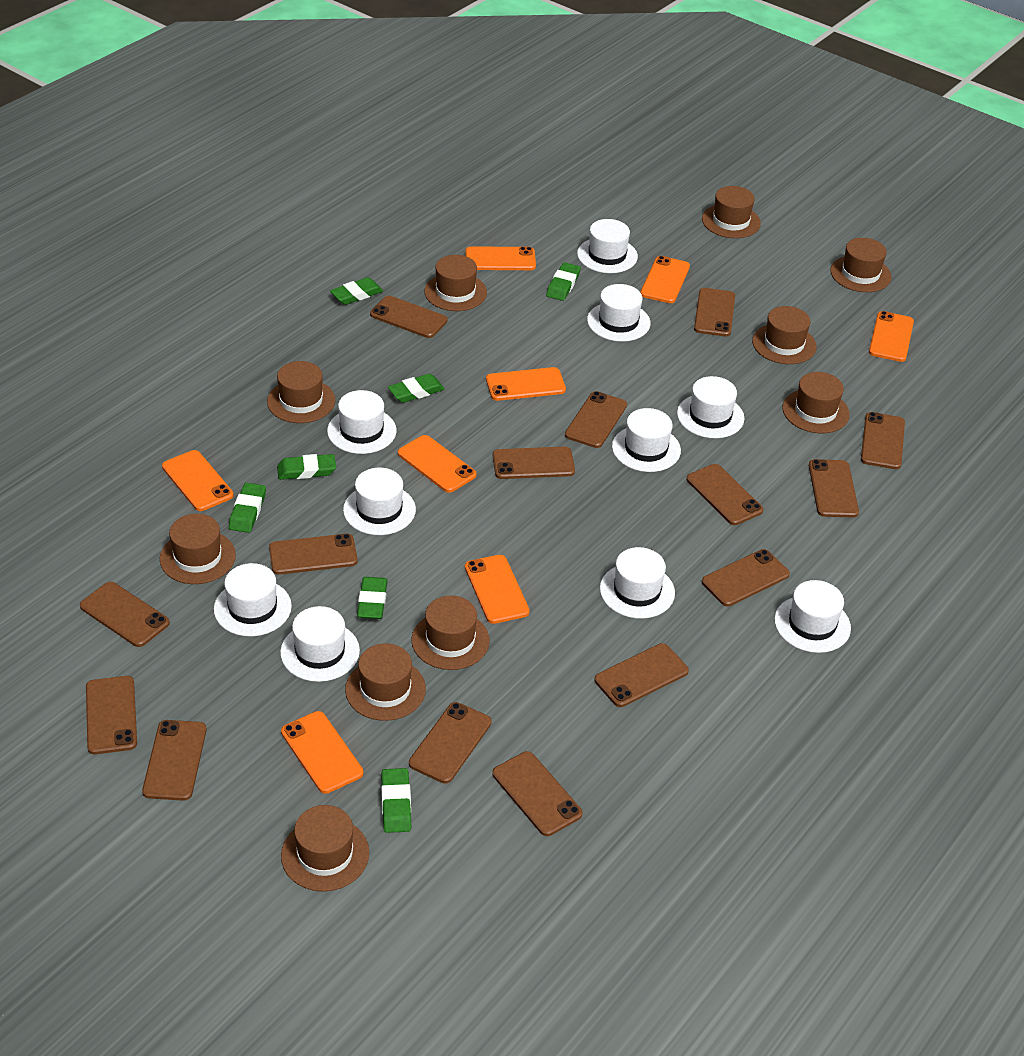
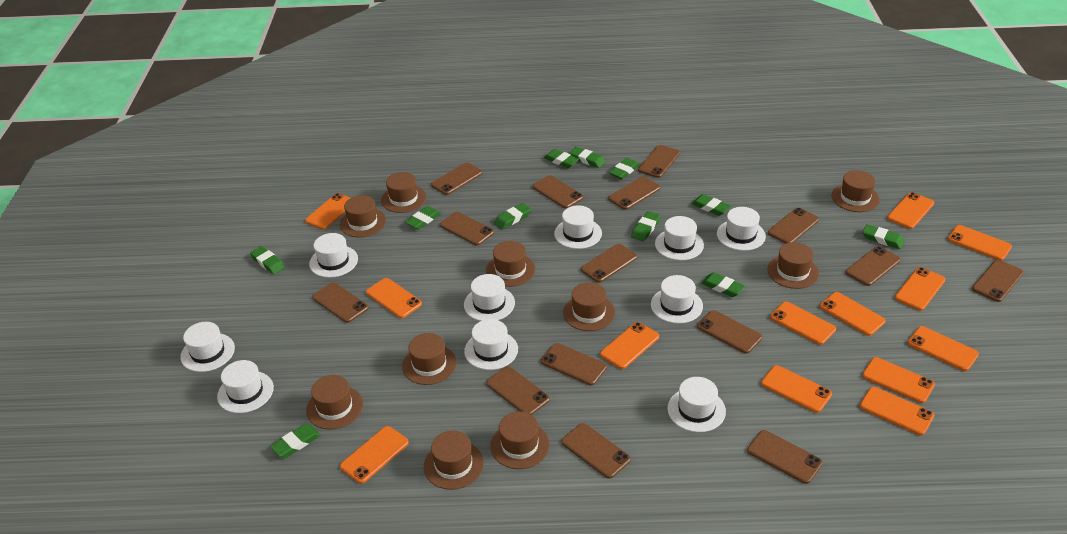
green eraser: [229,483,266,533] [277,454,336,480] [330,277,383,305] [357,577,388,619] [381,768,411,833] [388,374,445,403] [546,262,581,301] = 7 -> [250,246,285,274] [270,424,320,458] [405,206,441,230] [494,203,531,230] [544,149,579,168] [570,147,606,168] [609,158,640,179] [631,211,661,241] [691,194,731,216] [701,272,745,297] [862,224,905,249] = 11
orange phone: [162,450,234,511] [281,711,363,794] [398,435,477,493] [465,246,536,270] [465,555,530,624] [486,367,566,401] [640,256,690,303] [869,311,914,362] = 8 -> [305,193,350,230] [340,426,409,484] [366,278,422,318] [600,322,659,369] [761,365,832,413] [770,302,836,345] [820,292,886,336] [860,387,934,435] [862,357,935,403] [887,192,934,229] [895,267,945,311] [908,326,979,371] [948,225,1012,261] = 13

